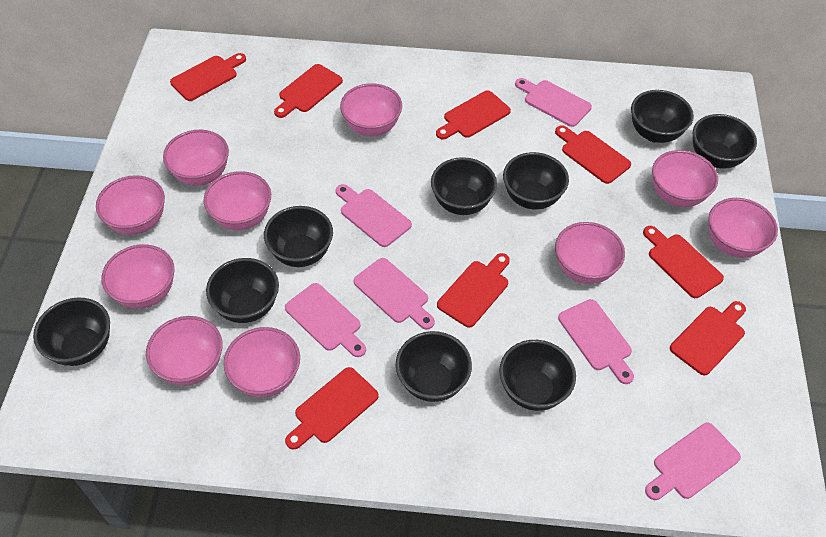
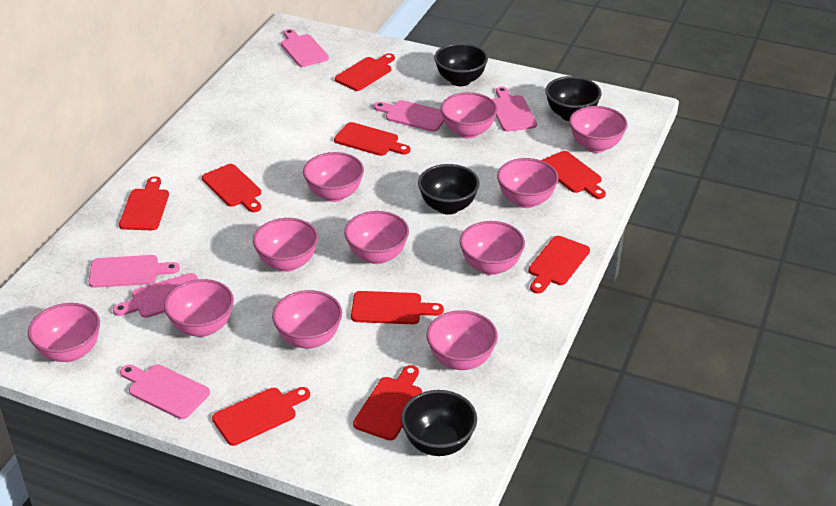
black bowl: [33,297,110,366] [206,258,279,323] [264,206,333,267] [396,331,472,402] [431,157,497,215] [499,340,576,411] [503,152,569,210] [631,90,694,143] [693,114,757,169] = 9 -> [401,390,477,456] [418,164,480,215] [434,43,488,86] [545,76,602,121] = 4
pink bowl: [96,175,165,235] [101,244,175,309] [146,316,222,386] [163,130,229,186] [203,171,271,230] [223,327,300,398] [340,83,402,136] [555,222,625,284] [652,150,718,207] [708,198,778,258] = 10 -> [28,303,100,362] [164,279,234,337] [253,218,318,272] [272,290,342,349] [303,152,364,202] [344,211,409,264] [427,310,498,370] [441,92,498,139] [460,221,525,275] [497,158,559,208] [569,106,628,153] = 11
red cutting board: [170,53,246,101] [274,64,343,118] [285,367,379,450] [436,91,511,139] [437,253,510,328] [555,125,631,184] [643,226,724,298] [670,301,746,375] = 8 -> [119,176,169,230] [202,164,261,212] [212,387,310,446] [334,122,410,156] [335,53,395,91] [351,291,444,324] [353,365,422,440] [528,236,590,294] [541,151,606,199] = 9

